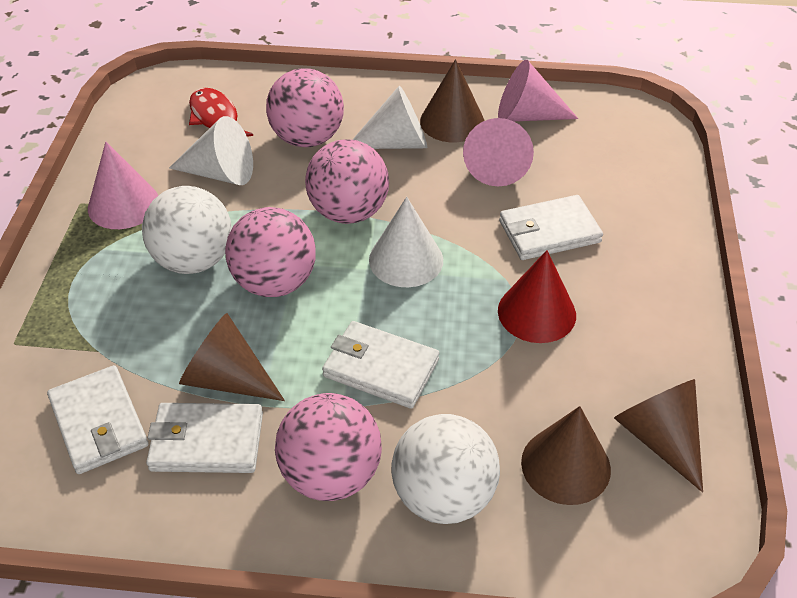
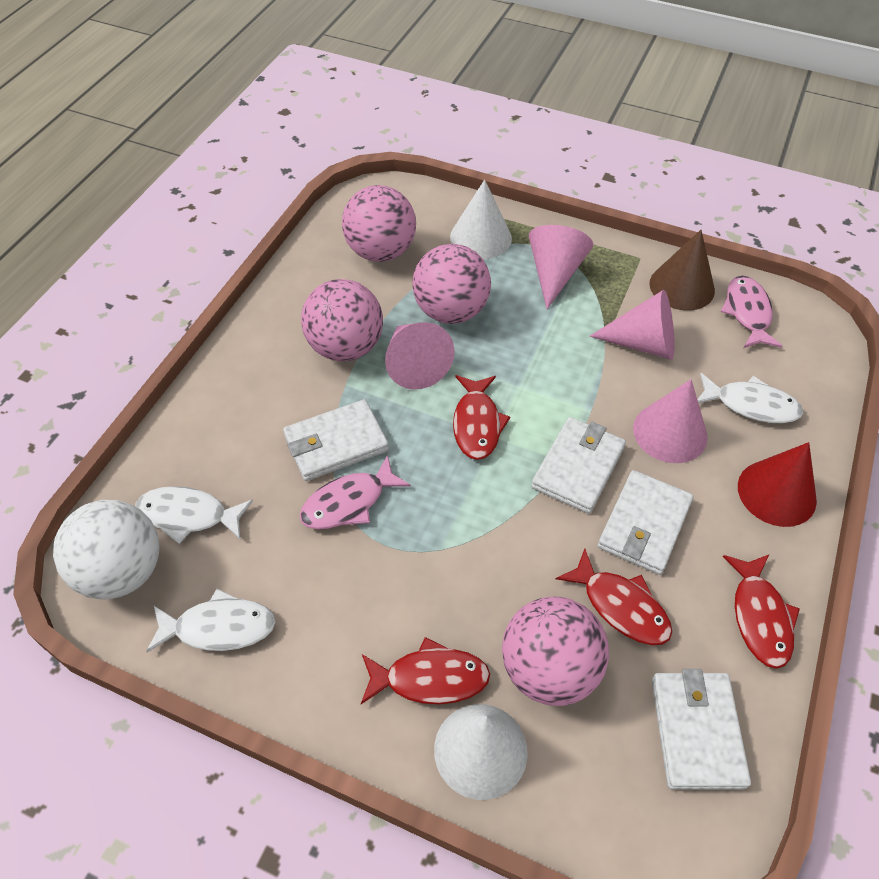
brown cone: [179,313,285,401] [420,59,484,142] [521,406,611,505] [614,379,703,493] = 4 -> [650,230,715,311] = 1
pink cone: [88,142,158,229] [463,118,534,187] [498,60,578,121] = 3 -> [385,322,455,389] [529,225,593,309] [590,290,674,360] [633,379,708,463] = 4
pink fish: none = 0 -> [299,455,411,529] [721,276,782,348] = 2
red fish: [189,88,253,137] = 1 -> [361,637,490,704] [453,375,510,460] [556,549,672,645] [723,555,800,669] = 4
white ball: [142,186,232,274] [391,414,500,524] = 2 -> [53,500,160,600] = 1
white cone: [169,116,253,185] [352,86,427,149] [369,197,443,287] = 3 -> [434,704,528,800] [450,180,512,259] = 2
white fish: none = 0 -> [135,486,253,544] [146,589,275,652] [697,373,803,423] = 3

